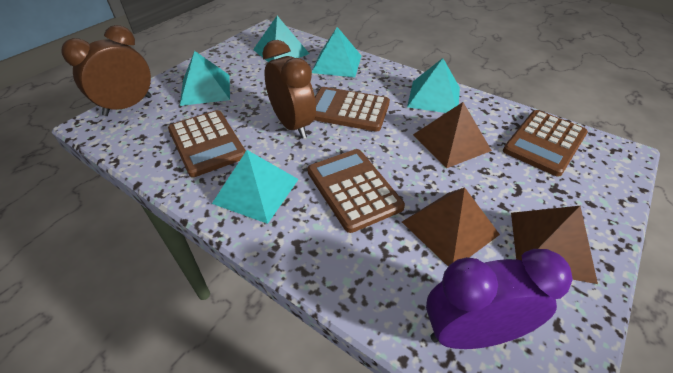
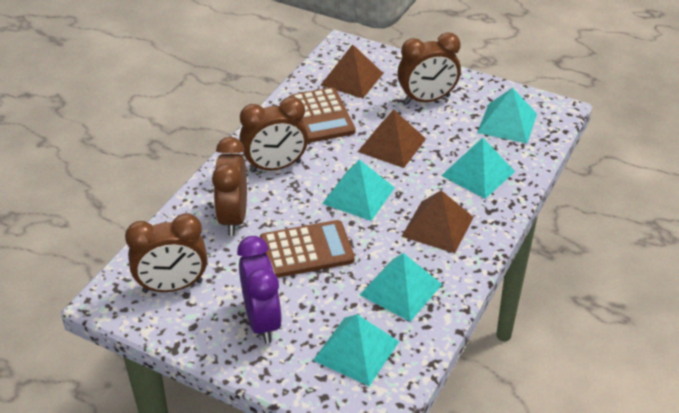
brown calculator: [168,110,246,177] [307,149,405,233] [314,87,390,132] [503,110,588,177] = 4 -> [260,220,355,278] [289,87,355,143] = 2
brown clock: [62,25,152,116] [262,40,316,139] = 2 -> [125,213,207,293] [212,137,247,236] [239,97,308,172] [397,33,461,104] = 4

